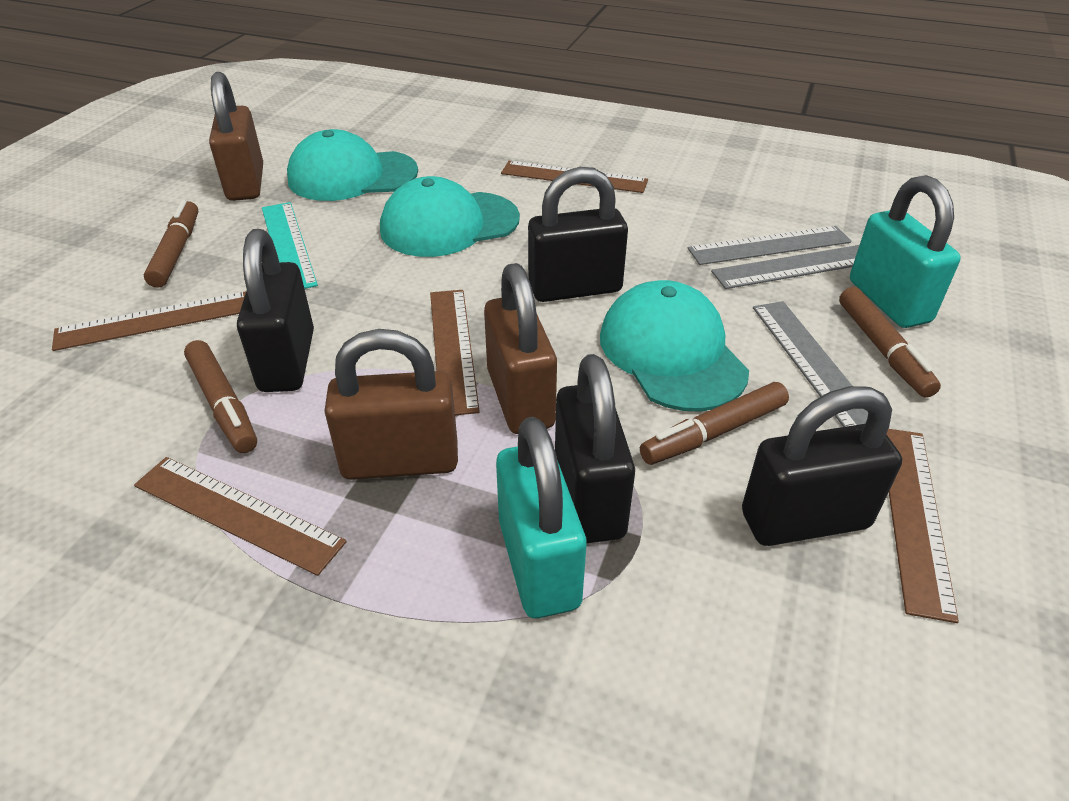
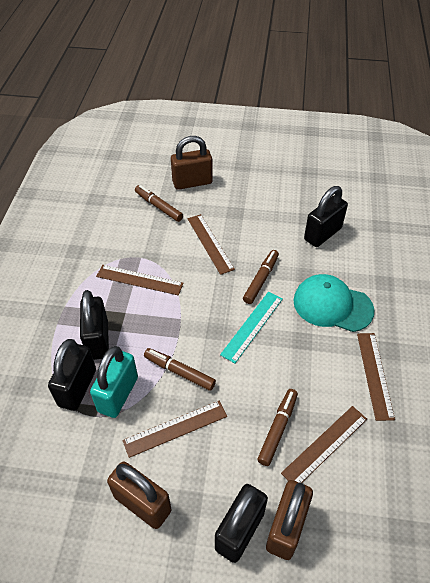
grey ruler: [688,226,851,265] [711,245,859,289] [753,301,868,427] = 3 -> none = 0
turquoise cap: [287,129,418,201] [380,176,520,257] [600,280,749,412] = 3 -> [293,274,374,332] = 1
turquoise padlock: [496,417,587,619] [850,175,961,328] = 2 -> [90,346,138,418] = 1

